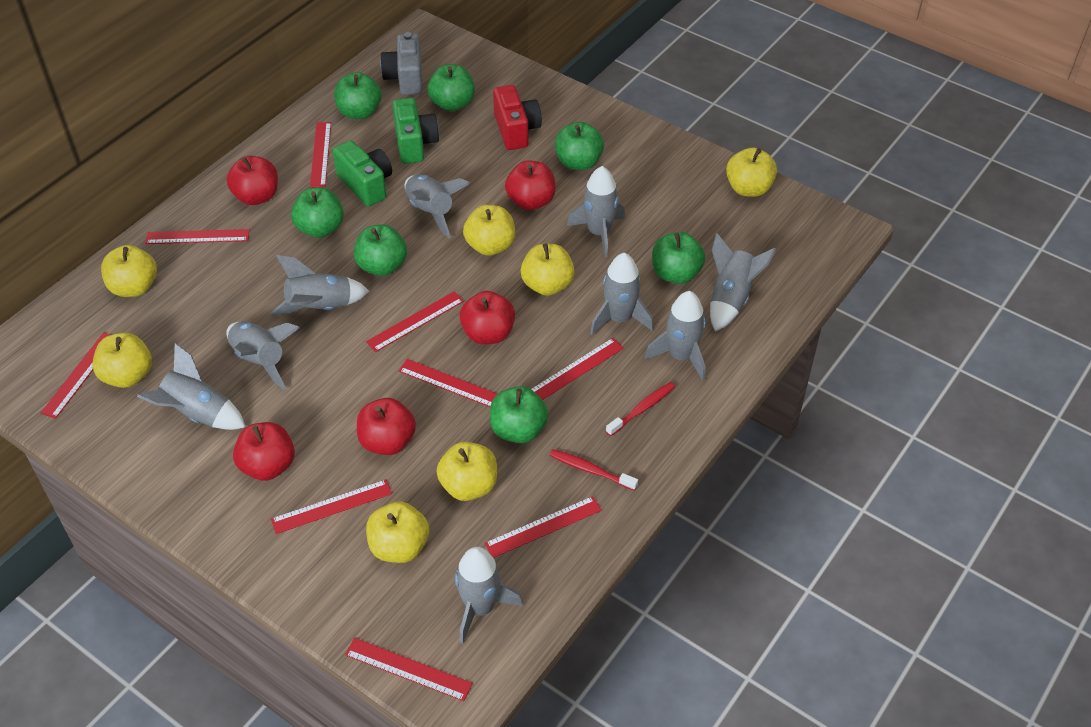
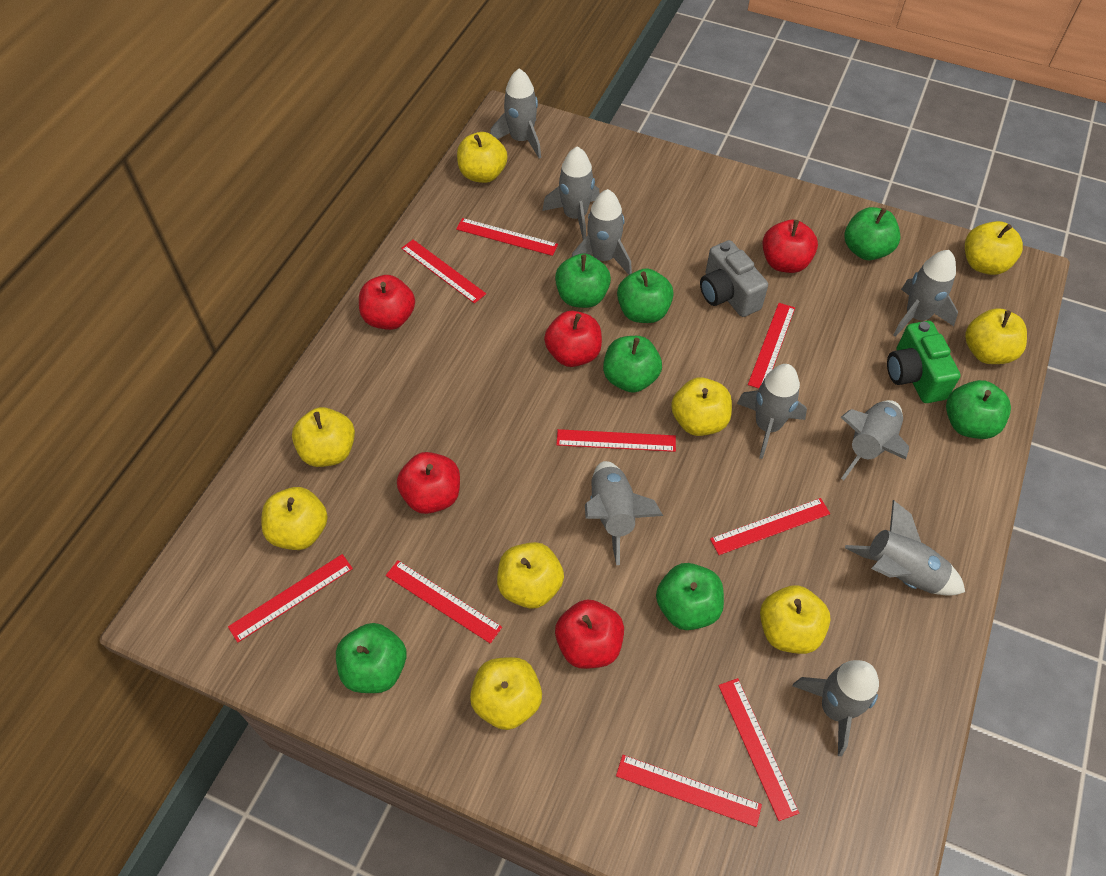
green camera: [333,140,392,207] [392,98,439,164] = 2 -> [887,321,961,403] = 1
red camera: [493,85,542,150] = 1 -> none = 0
red toothbrush: [549,449,638,491] [606,382,675,436] = 2 -> none = 0
yellow apple: [92,333,152,388] [101,245,157,297] [366,501,429,563] [436,442,497,501] [463,205,515,256] [521,243,575,296] [726,148,777,197] = 7 -> [261,487,328,550] [292,407,355,467] [457,132,507,183] [470,657,542,730] [497,542,564,609] [671,377,732,436] [760,585,831,654] [965,221,1023,275] [965,308,1027,364] = 9

